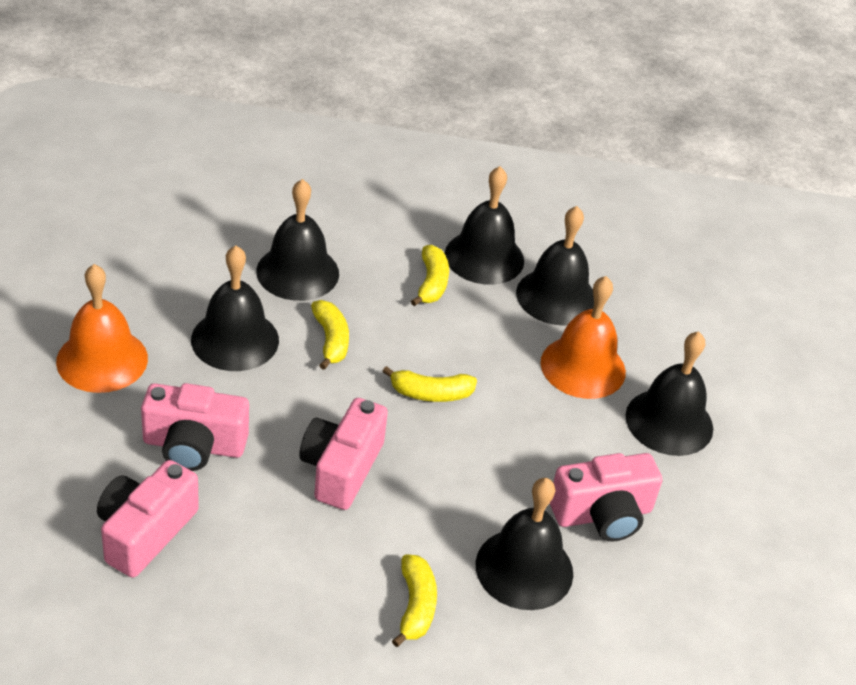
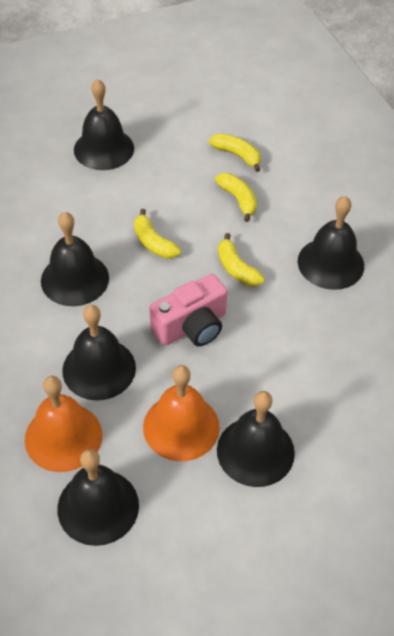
pink camera: [97,460,199,578] [141,383,249,471] [299,398,388,510] [550,453,662,542] = 4 -> [149,274,227,346] = 1

